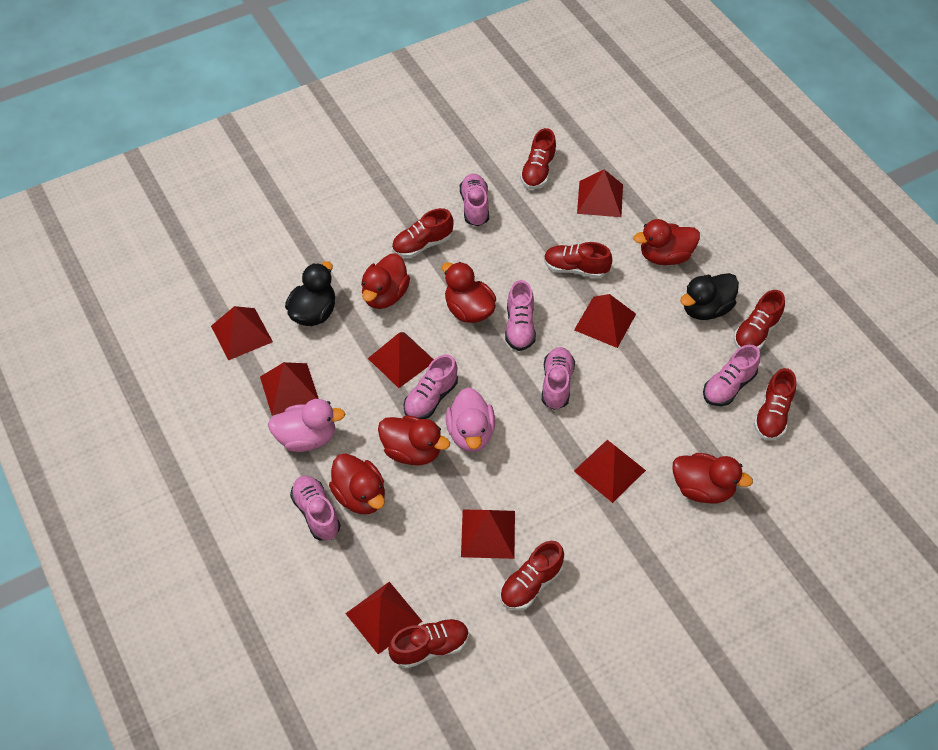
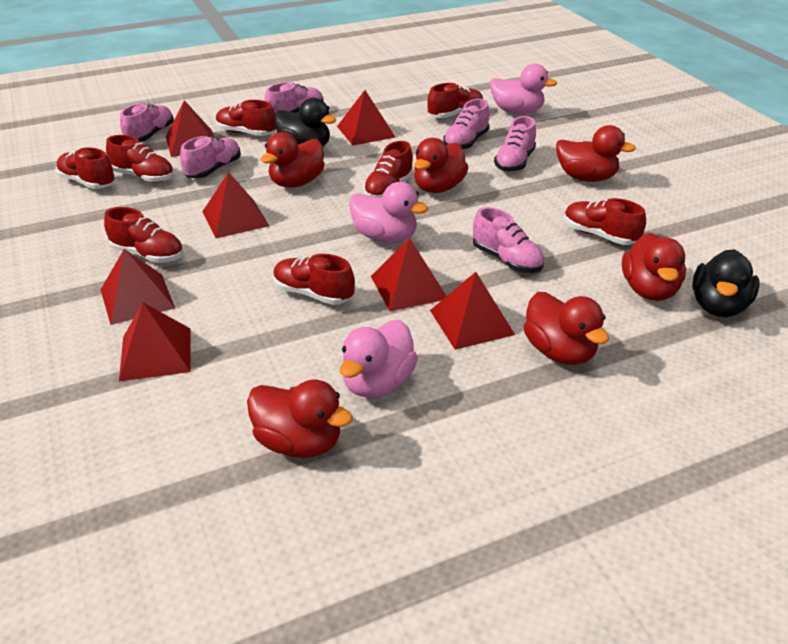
pink duck: [268,399,345,452] [446,388,495,452] = 2 -> [340,320,418,398] [349,182,428,243] [490,64,557,114] = 3
red pyramid: [211,306,273,360] [260,362,319,416] [345,582,422,654] [368,332,434,388] [461,509,515,559] [574,294,636,348] [574,440,646,503] [577,169,623,217] = 8 -> [101,249,175,325] [119,303,191,381] [166,100,214,157] [202,172,269,238] [337,90,395,145] [371,238,446,311] [430,272,515,350] = 7
red shoe: [388,618,469,668] [392,208,454,258] [500,541,564,610] [520,128,557,189] [544,242,612,278] [734,290,785,350] [754,368,796,441] = 7 -> [56,147,115,189] [104,207,183,263] [106,135,174,183] [216,100,276,136] [273,254,355,305] [364,141,414,197] [427,83,483,118] [564,198,646,245] = 8

